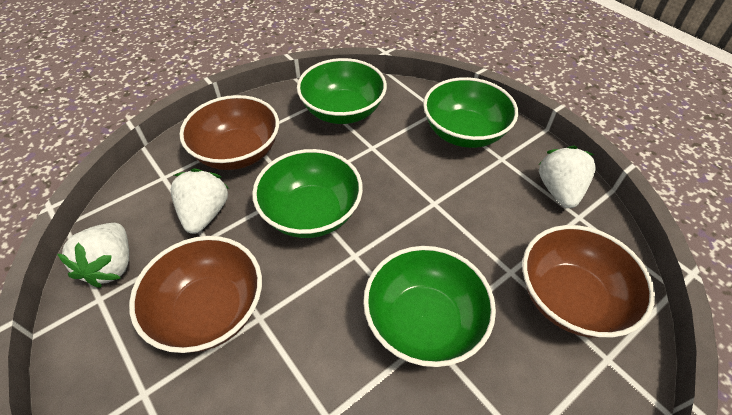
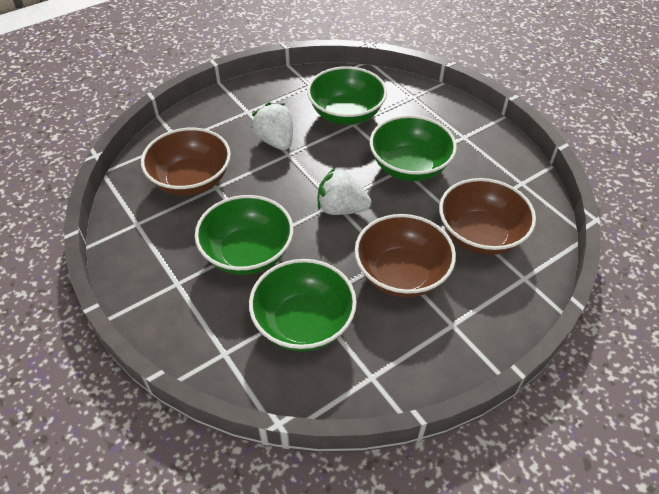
white strawberry: [57,223,129,288] [171,168,229,234] [538,146,596,208] = 3 -> [252,102,293,150] [318,168,371,215] = 2

